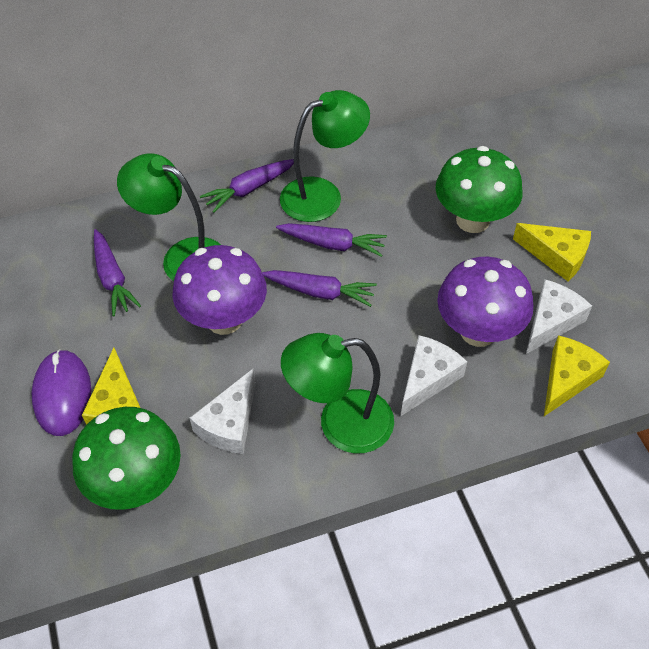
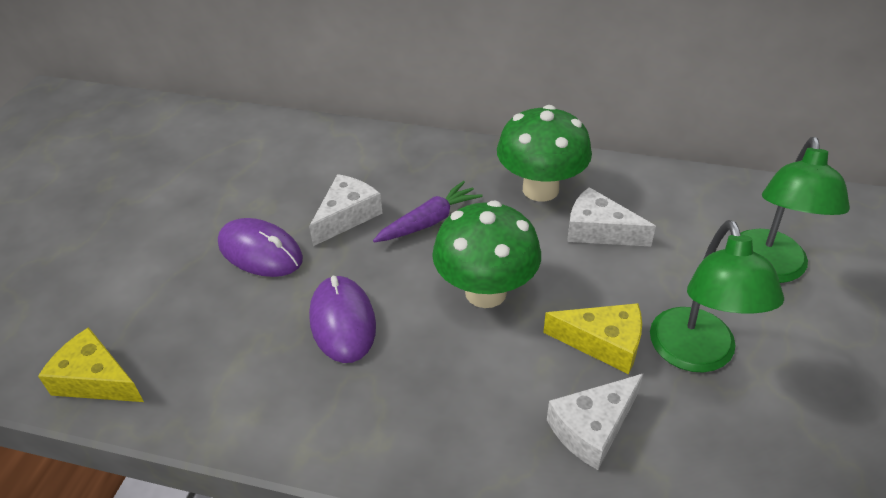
green lamp: [117,153,221,281] [280,90,370,222] [281,333,394,454] = 3 -> [650,220,784,373] [740,137,850,283] = 2
purple carrot: [94,229,141,316] [200,159,294,213] [262,270,377,307] [276,223,387,257] = 4 -> [373,181,483,242] = 1
purple mouse: [32,349,91,436] = 1 -> [218,218,303,277] [309,276,376,363] = 2
purple mushroom: [172,245,267,335] [437,257,533,347] = 2 -> none = 0
yellow cheese: [82,348,140,425] [513,223,591,281] [544,335,610,416] = 3 -> [38,327,144,402] [543,303,642,374] = 2

